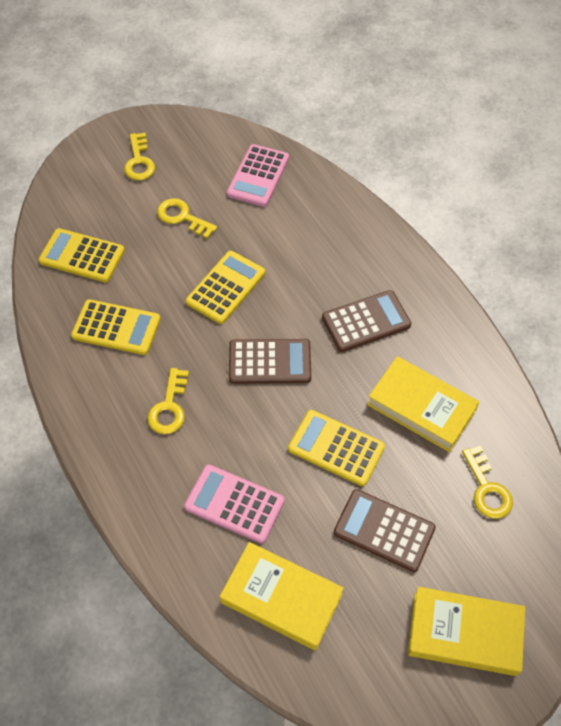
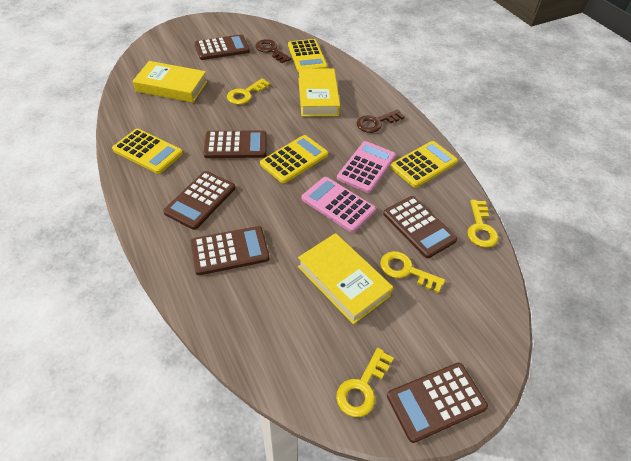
brown calculator: [229,339,311,384] [322,290,411,352] [334,489,436,572] = 3 -> [163,171,235,230] [191,226,269,275] [195,34,250,60] [204,130,267,158] [383,196,458,258] [387,363,488,443] = 6
brown key: none = 0 -> [255,39,291,63] [357,110,405,133] = 2

